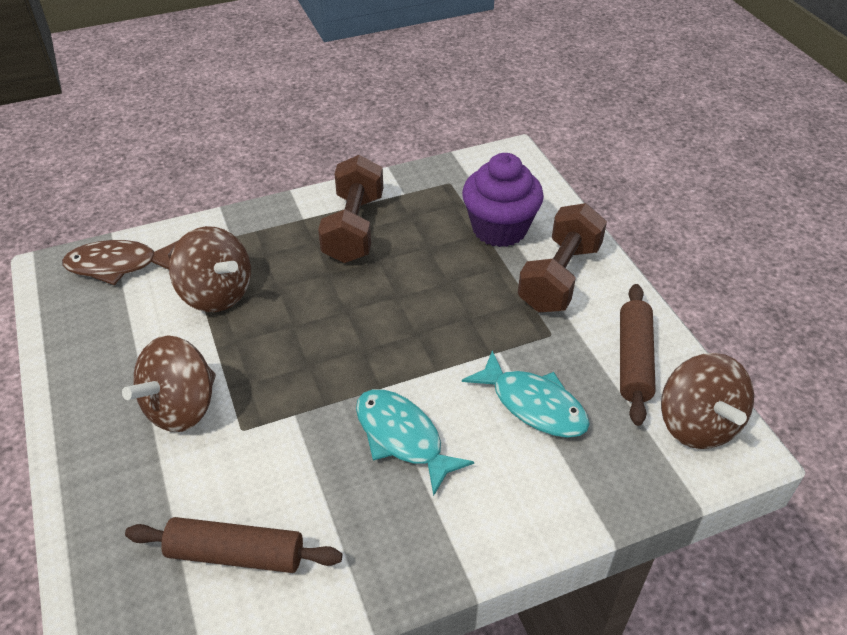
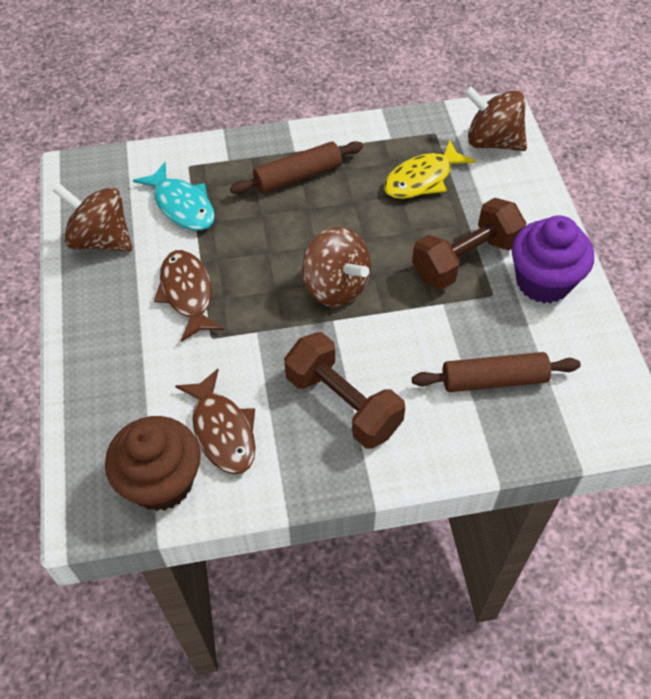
brown cupcake: none = 0 -> [105,416,201,511] = 1
brown fish: [62,240,179,285] = 1 -> [154,250,224,342] [175,369,256,475] = 2
turquoise fish: [356,389,474,496] [462,350,590,438] = 2 -> [133,162,215,231] = 1
yellow fish: none = 0 -> [384,139,476,199] = 1

